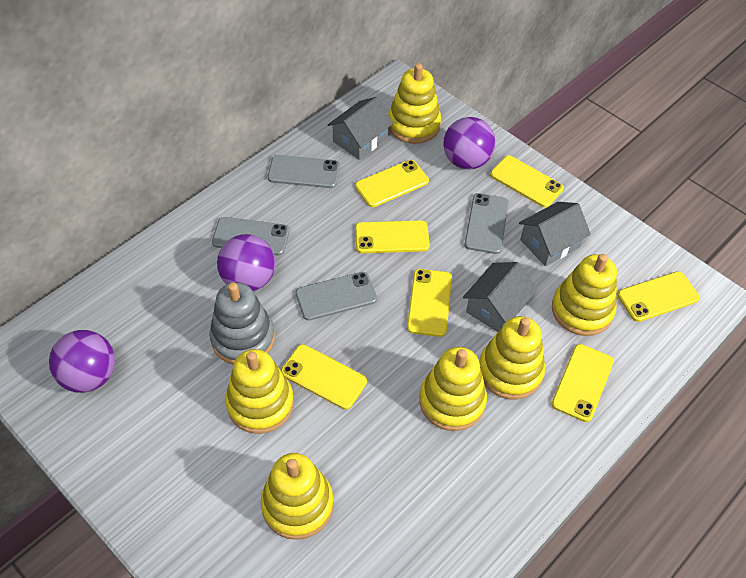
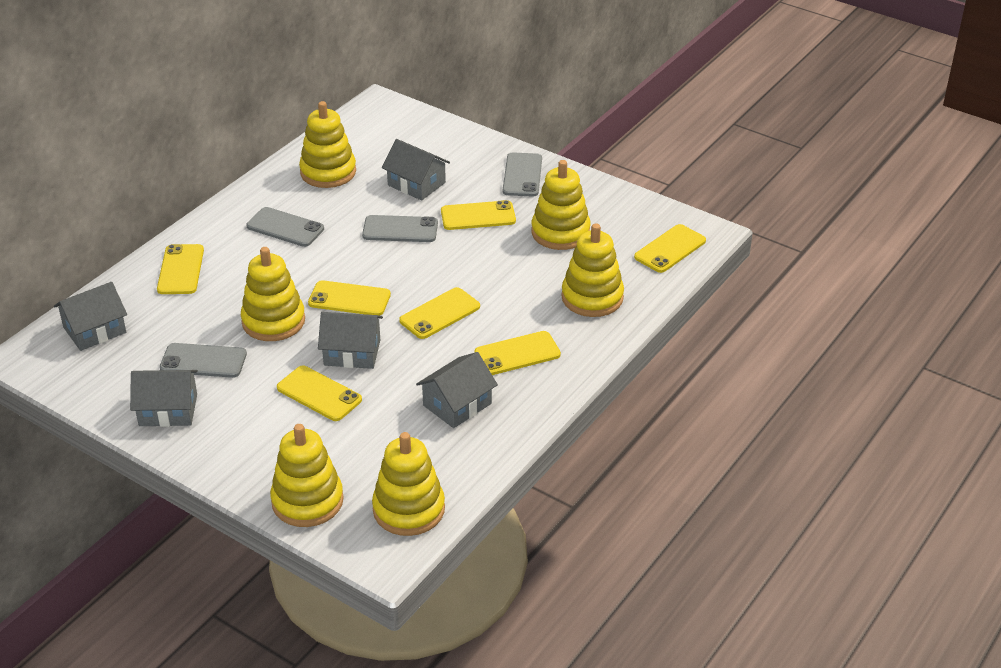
grey house: [328,97,393,160] [463,262,537,332] [519,202,591,266] = 3 -> [54,282,127,351] [130,370,198,427] [318,312,383,369] [382,139,450,201] [416,352,498,428] = 5
grey stacking toy: [209,282,275,365] = 1 -> none = 0
purple ball: [49,330,115,393] [217,234,275,291] [443,117,496,169] = 3 -> none = 0

